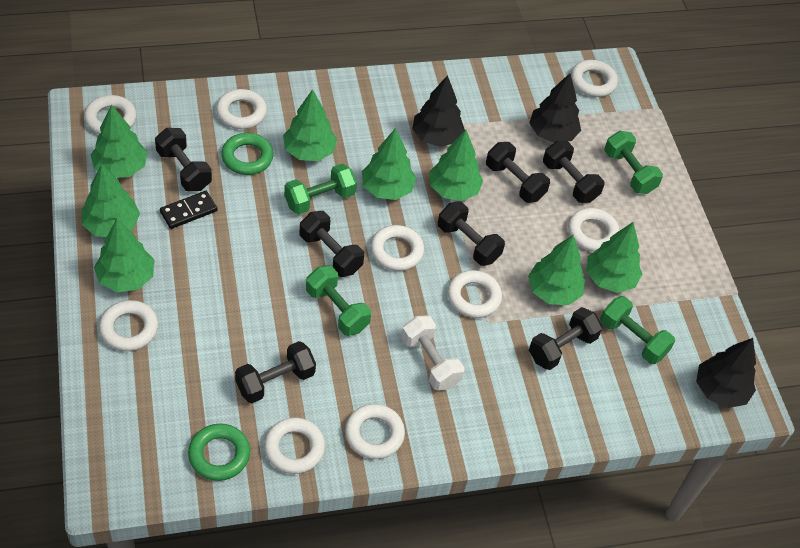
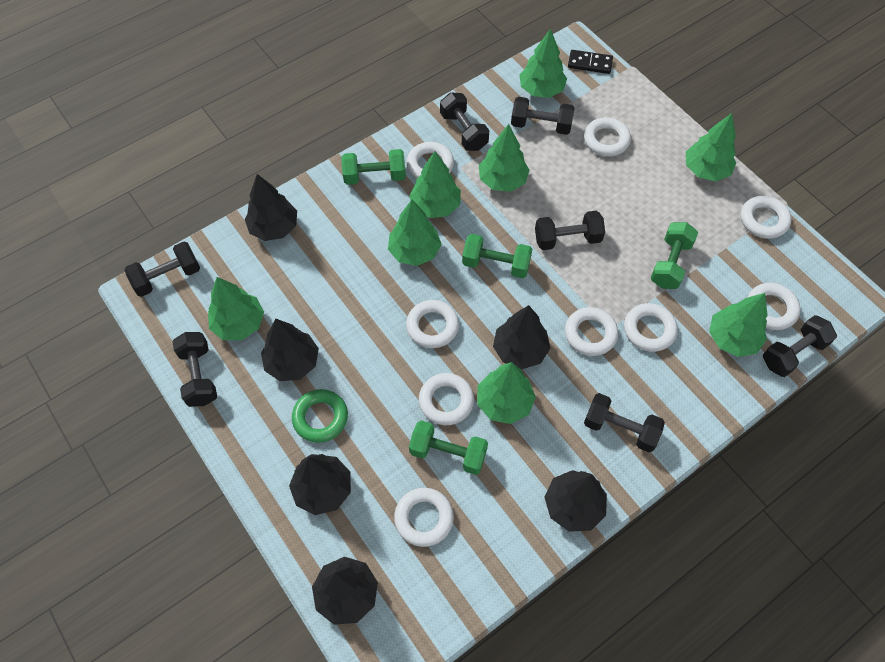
black tree: [412,75,465,147] [529,73,581,143] [696,338,756,408] = 3 -> [245,174,297,241] [261,319,319,381] [289,454,351,515] [312,557,378,625] [493,305,550,369] [544,470,607,532] = 6
green ring: [188,423,250,481] [221,133,274,175] = 2 -> [292,389,348,443] = 1
white dumbbell: [401,315,464,391] = 1 -> none = 0

